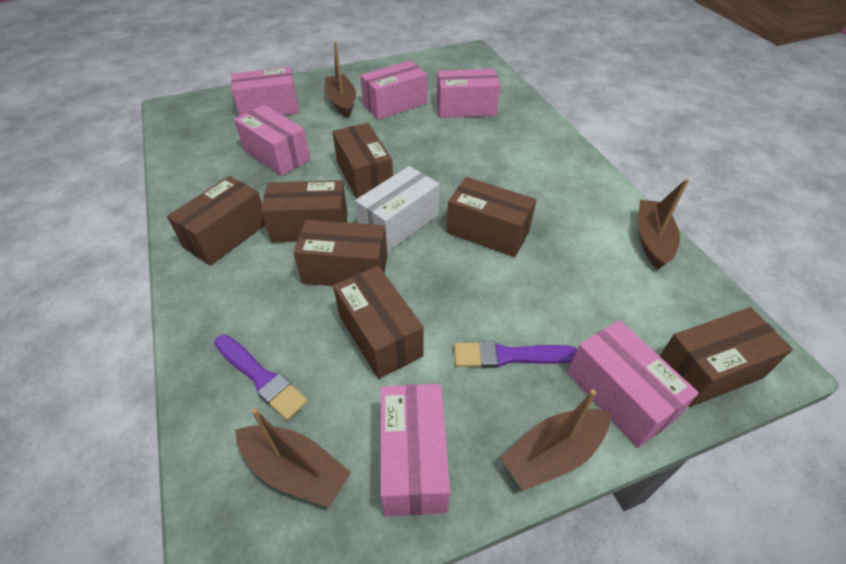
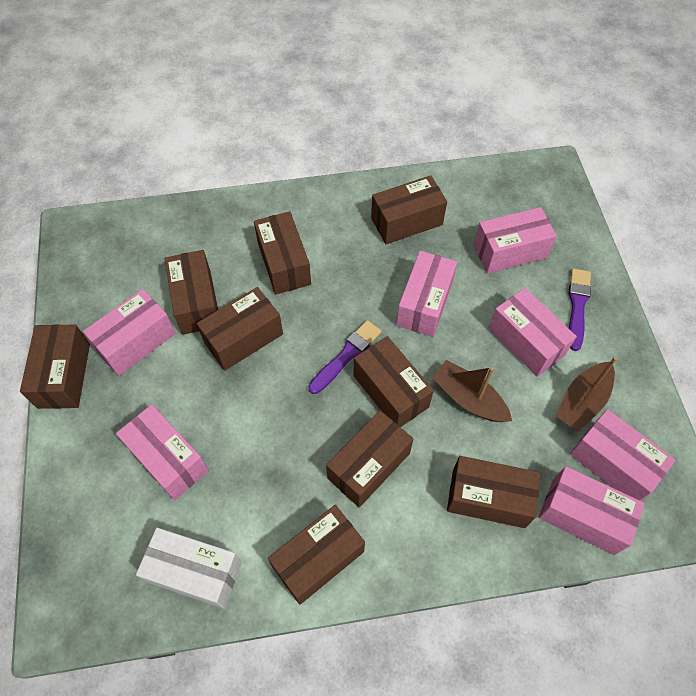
brown boat: [235,408,351,508] [325,42,356,118] [500,389,611,491] [638,179,689,270] = 4 -> [431,360,512,422] [555,356,618,432] = 2
brown box: [167,176,265,266] [261,180,348,243] [293,220,388,286] [332,123,393,198] [333,266,424,379] [447,177,536,257] [660,307,793,407] = 7 -> [20,324,90,409] [165,250,218,335] [197,287,283,371] [254,211,311,295] [268,505,365,605] [326,410,413,507] [353,336,434,427] [371,175,447,244] [447,456,540,528] = 9
pink box: [231,67,299,116] [234,105,310,176] [360,61,427,120] [380,384,450,517] [437,69,500,118] [568,320,699,448] = 6 -> [83,289,176,376] [116,404,209,500] [396,251,457,337] [473,207,557,274] [489,288,577,377] [539,466,645,555] [570,409,676,501] = 7

